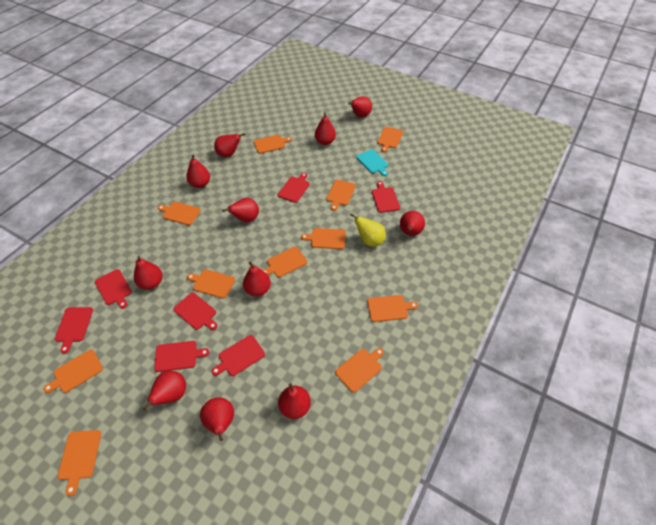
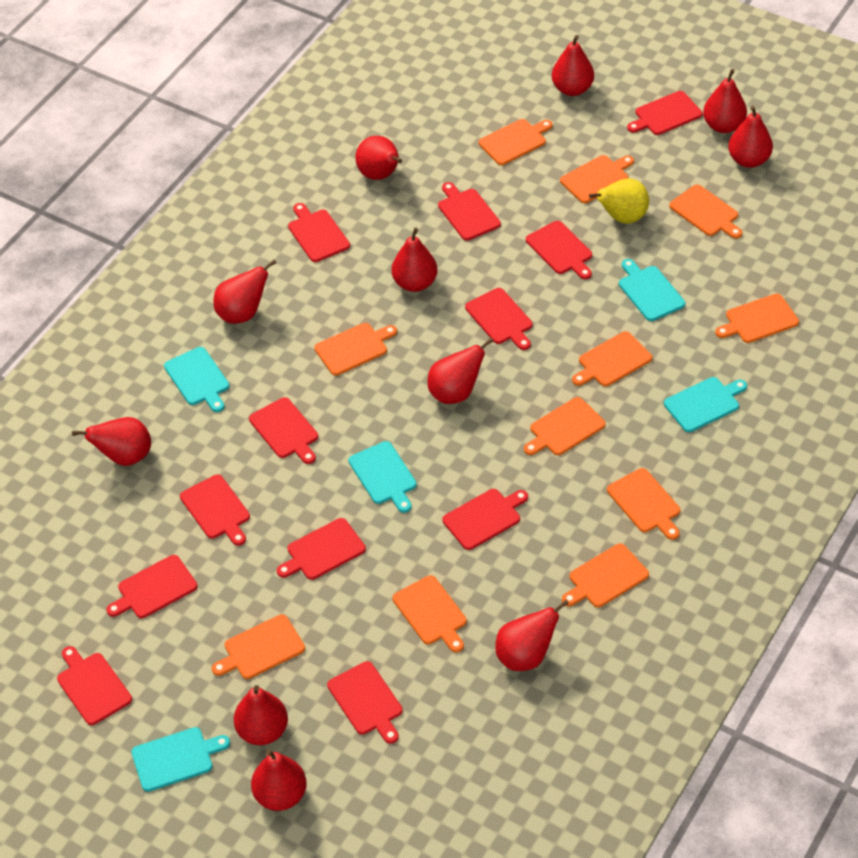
red cutting board: [55,307,93,354] [95,269,132,309] [154,341,209,372] [173,293,217,330] [211,335,265,376] [278,173,310,203] [372,181,400,213] = 7 -> [57,646,132,725] [106,555,198,618] [180,474,250,546] [249,397,318,464] [277,518,366,580] [288,203,350,262] [327,661,403,744] [438,182,501,241] [442,489,528,550] [465,288,533,350] [526,221,592,279] [627,91,702,135] = 12
turquoise cutting board: [356,149,388,176] = 1 -> [131,727,230,792] [164,347,229,412] [348,441,417,513] [619,259,685,321] [664,377,747,432] = 5

